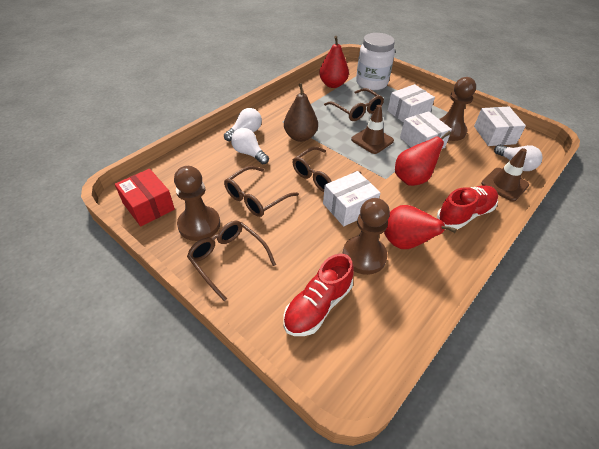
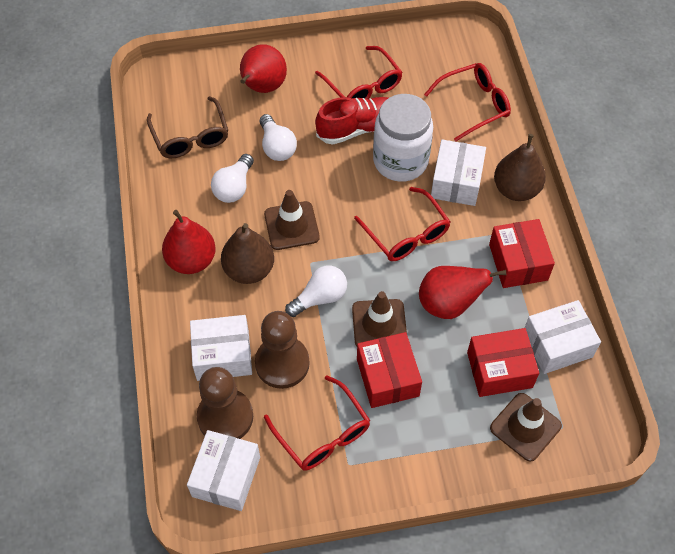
brown glasses: [187,220,276,301] [224,166,299,217] [293,147,362,192] [324,88,384,121] = 4 -> [147,96,228,158] = 1
brown pawn: [174,166,220,241] [343,198,390,275] [439,77,476,141] = 3 -> [197,367,253,439] [255,311,310,389] = 2
brown pear: [284,83,318,142] = 1 -> [221,223,274,284] [494,134,546,201] = 2
brown traffic cone: [351,105,394,154] [481,148,529,201] = 2 -> [264,190,320,250] [352,291,407,346] [490,393,562,462] = 3
red box: [115,169,175,226] = 1 -> [357,332,422,408] [467,328,539,397] [489,219,555,288] = 3
red glasses: none = 0 -> [264,375,370,470] [315,46,403,99] [354,187,451,261] [424,63,511,141] = 4
red shoe: [283,254,354,336] [437,185,498,229] = 2 -> [315,97,388,145] = 1

